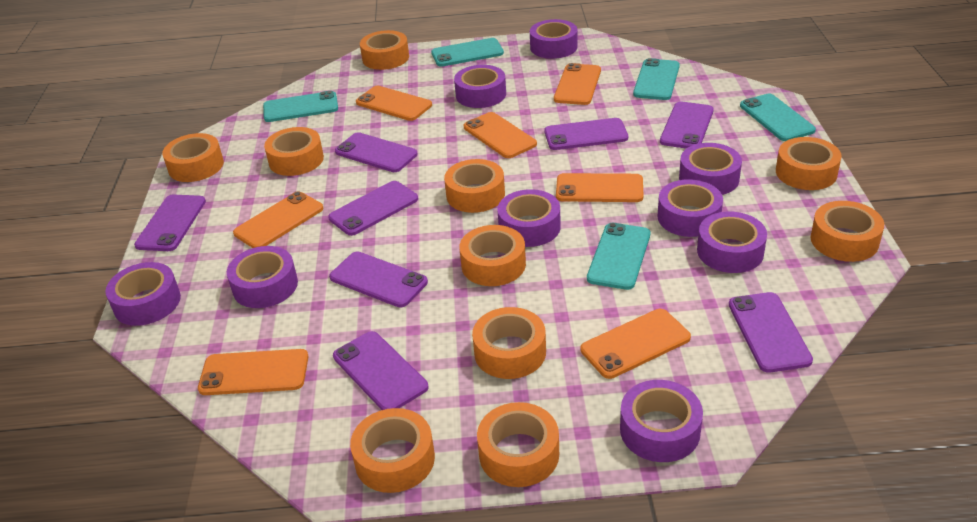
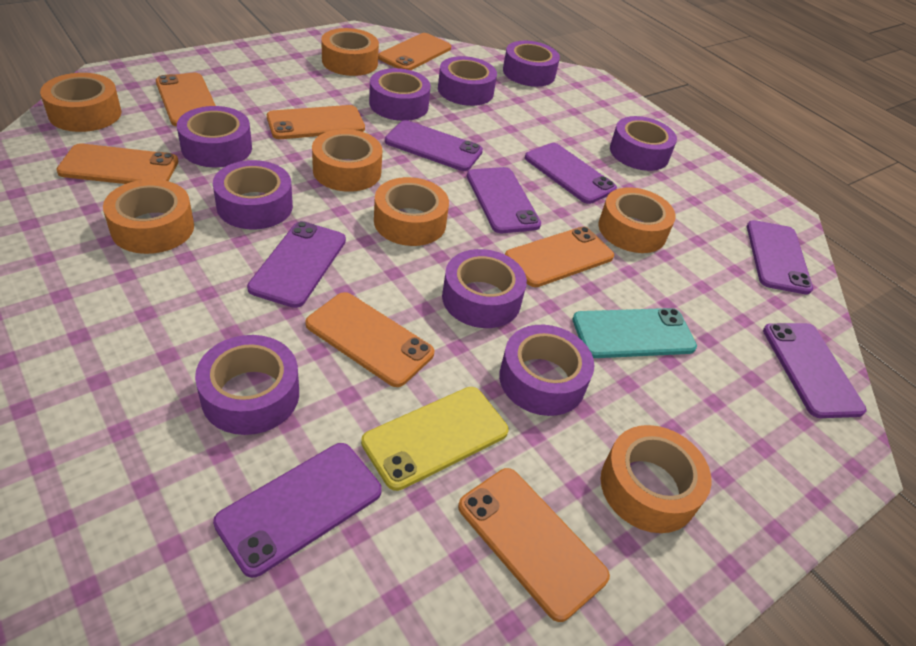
orange tape: [162,133,224,182] [264,127,324,176] [350,408,435,493] [360,30,409,70] [444,159,505,213] [459,225,526,286] [472,307,546,379] [477,402,559,487] [776,137,842,190] [811,201,884,262] = 10 -> [40,73,122,132] [103,179,194,254] [312,129,382,192] [321,28,379,76] [374,177,449,246] [598,187,676,253] [601,425,711,533] = 7
purple phone: [134,195,206,251] [328,181,418,236] [329,251,428,307] [333,331,428,410] [335,132,418,172] [545,118,628,150] [660,101,714,149] [729,292,813,373] = 8 -> [213,443,382,578] [247,221,346,308] [385,120,483,171] [467,167,541,233] [525,143,617,204] [747,220,813,294] [763,323,867,418] = 7
turquoise phone: [263,91,338,122] [431,38,504,67] [587,223,650,290] [633,58,680,100] [740,94,816,141] = 5 -> [573,308,697,358] = 1
yellow phone: none = 0 -> [361,387,509,491] = 1

